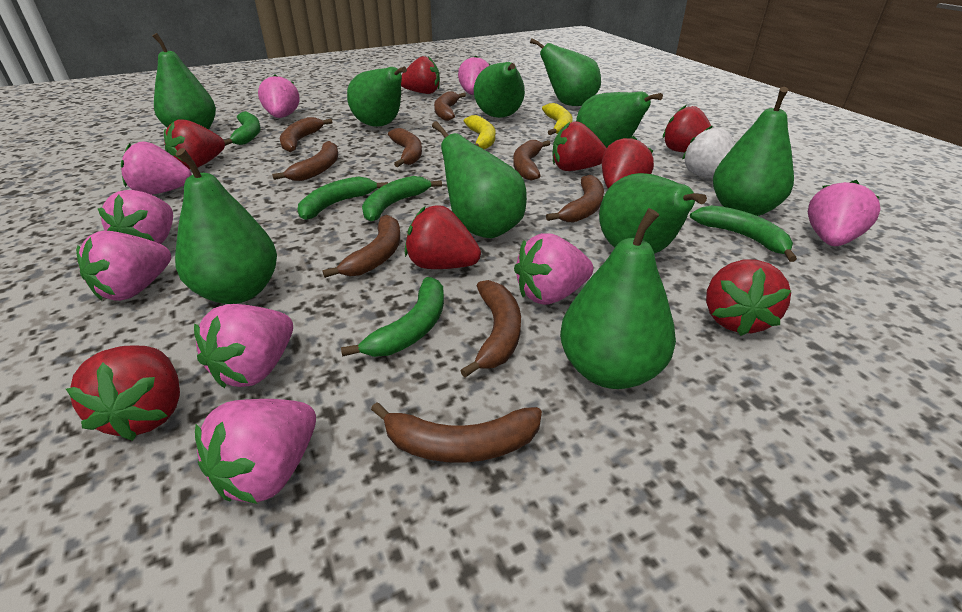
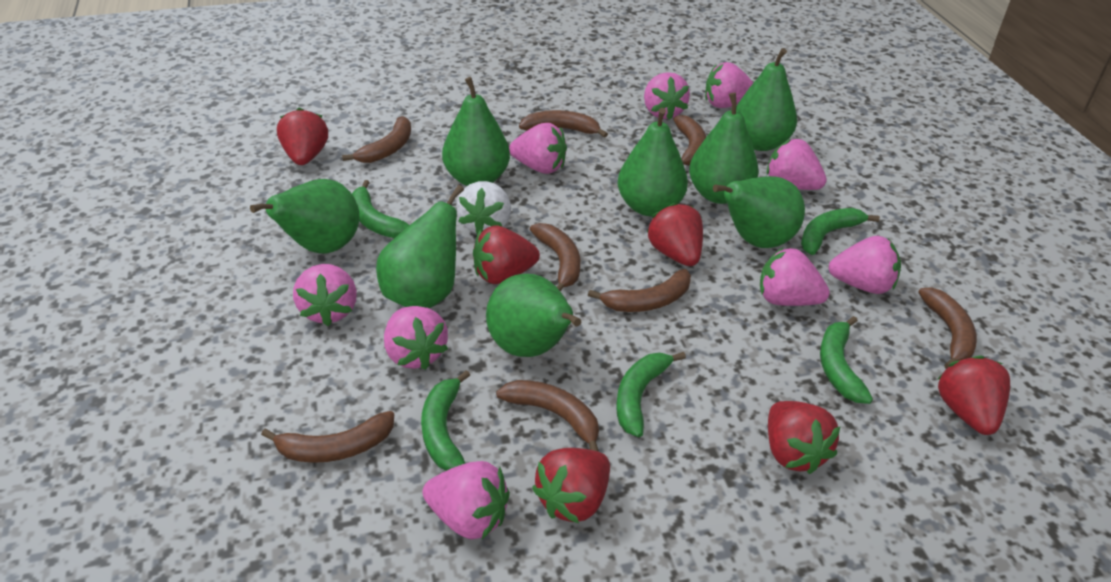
brown banana: [272,141,338,181] [280,117,332,152] [322,215,400,278] [371,402,542,463] [388,128,422,167] [434,91,466,121] [460,280,521,377] [513,140,551,180] [546,175,604,222] = 9 -> [261,411,394,463] [342,116,411,163] [496,380,599,452] [519,110,608,138] [530,223,580,291] [588,269,691,312] [673,115,706,166] [918,287,977,369] = 8
green pear: [153,33,216,129] [175,148,277,304] [347,67,407,127] [432,121,527,238] [474,62,525,118] [530,38,601,106] [560,208,676,389] [576,91,663,148] [599,173,707,254] [713,87,794,216] = 10 -> [250,179,359,254] [376,185,464,308] [442,77,510,186] [486,274,581,357] [618,108,688,216] [689,93,759,204] [713,176,805,248] [736,48,797,151] = 8
red strawberry: [66,346,180,441] [164,120,225,170] [401,56,440,94] [405,205,481,269] [553,121,607,171] [602,136,654,189] [663,105,711,153] [706,260,791,336] = 8 -> [277,108,328,165] [473,225,540,284] [532,448,610,523] [647,203,703,266] [768,401,841,474] [937,355,1010,435] = 6
yellow banana: [464,115,495,149] [542,103,573,135] = 2 -> none = 0

